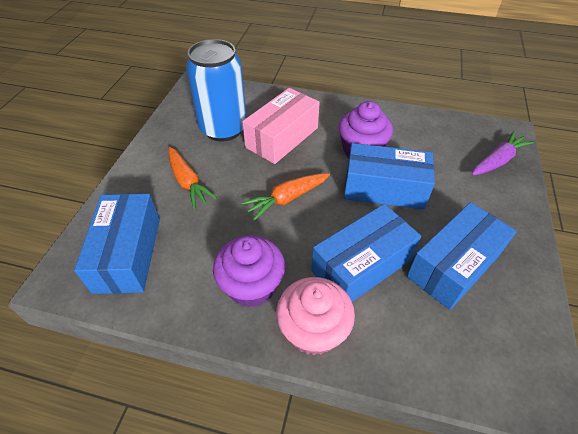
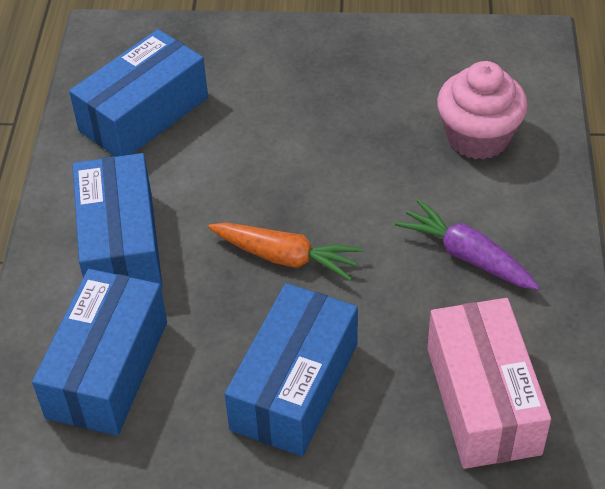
blue can: [186,39,247,141] = 1 -> none = 0
orange carrot: [168,147,217,209] [242,173,330,221] = 2 -> [208,223,363,281] = 1
purple cupcake: [213,236,285,307] [339,101,393,158] = 2 -> none = 0

